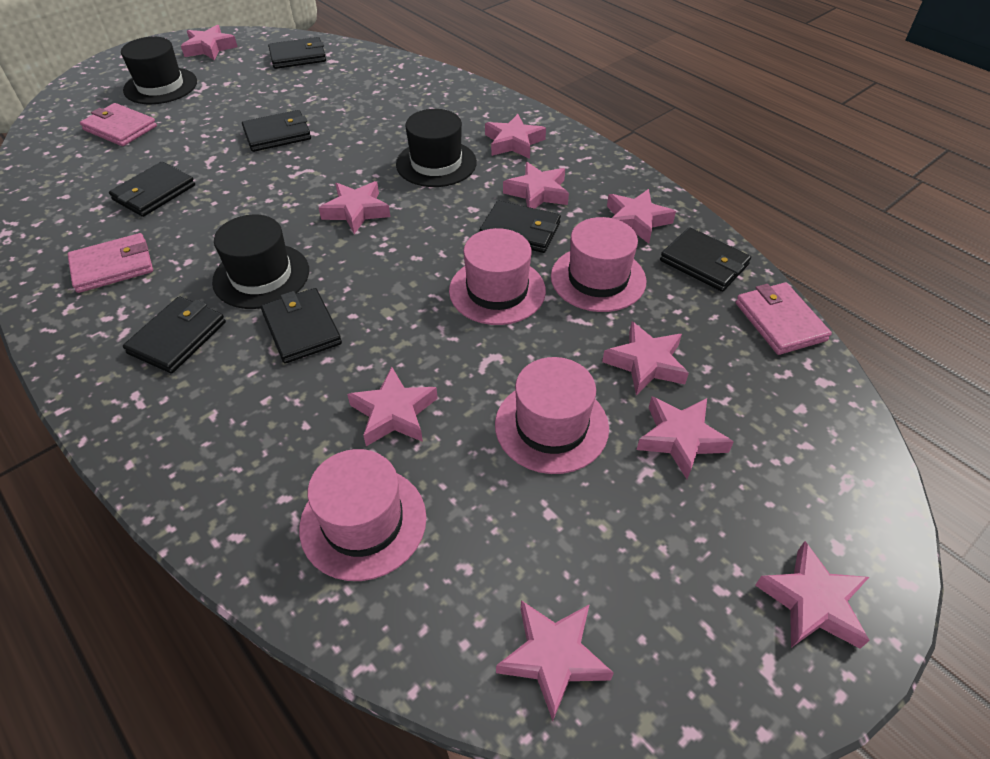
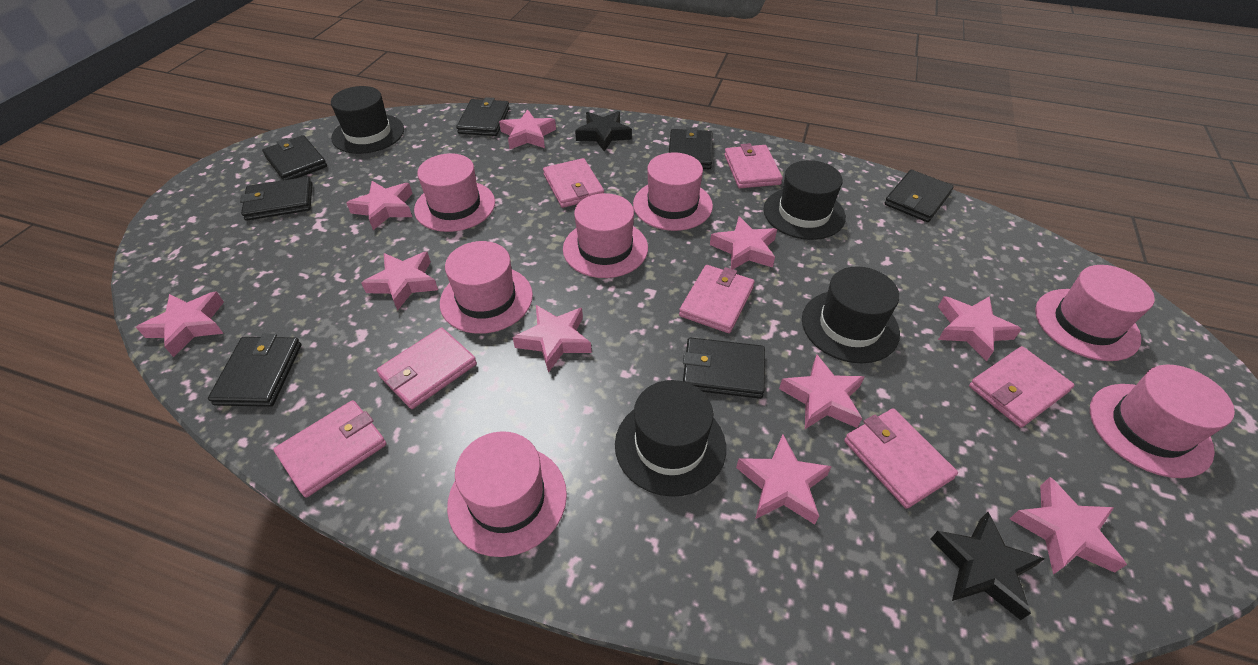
black hat: [121,37,197,104] [212,214,309,309] [396,109,477,187] = 3 -> [331,86,404,154] [615,380,726,497] [764,160,846,240] [802,266,900,363] = 4
black star: none = 0 -> [575,111,632,151] [931,512,1045,620] = 2
pink hat: [299,449,426,581] [449,228,546,325] [495,357,609,474] [551,217,646,312] = 4 -> [414,153,495,232] [440,241,533,334] [447,431,567,557] [563,193,648,278] [633,153,713,231] [1035,265,1155,361] [1090,365,1235,478] = 7
pink wallet: [67,233,153,293] [80,103,157,146] [736,282,832,355] = 3 -> [273,400,386,498] [376,327,477,409] [543,158,604,208] [679,265,755,333] [724,143,783,188] [844,408,958,509] [969,346,1075,428] = 7

